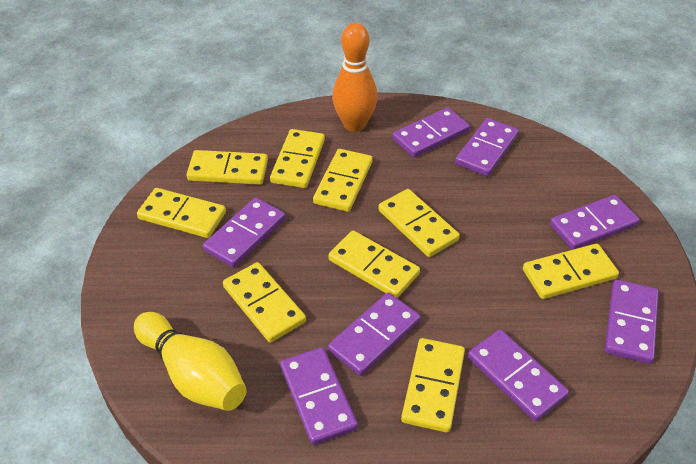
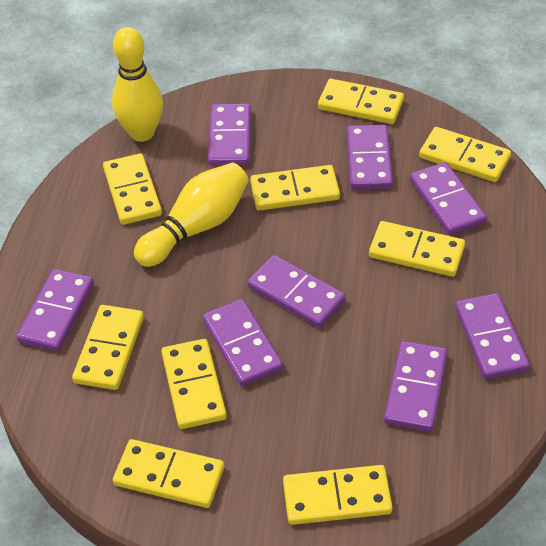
orange bowling pin: [332,23,378,132] = 1 -> none = 0
yellow bowling pin: [134,312,247,411] = 1 -> [112,27,163,142] [134,162,249,267] = 2

